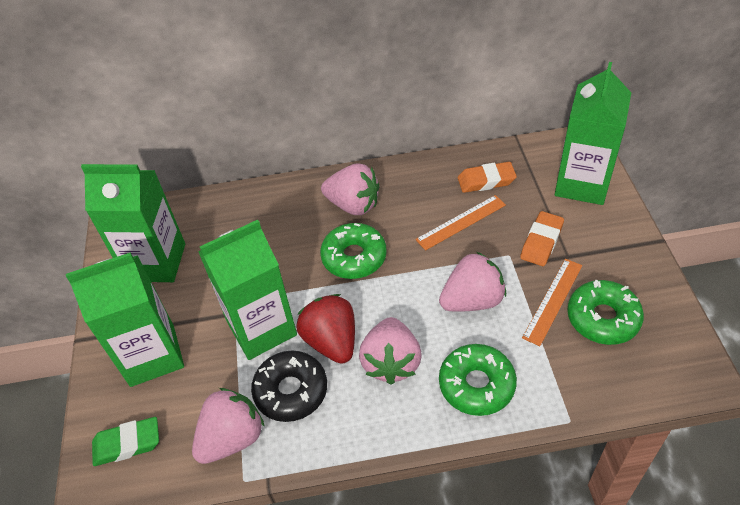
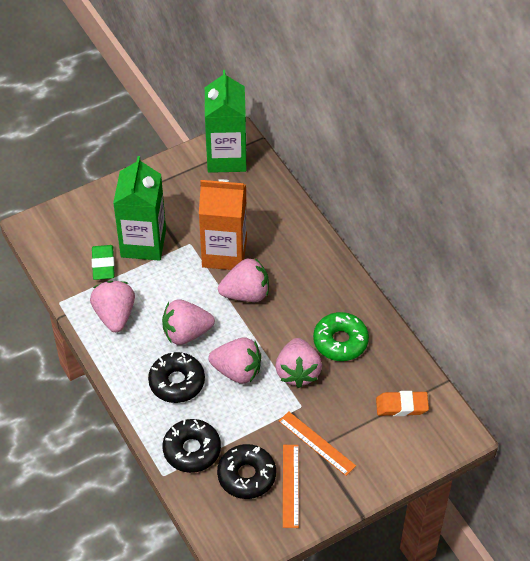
black donut: [251,350,327,422] = 1 -> [148,352,205,403] [162,419,221,473] [217,444,276,499] = 3
green carton: [66,252,184,387] [81,164,185,282] [198,220,297,360] [555,62,631,205] = 4 -> [113,156,166,261] [205,70,246,173] = 2
green donut: [320,223,387,279] [439,344,517,416] [567,280,644,345] = 3 -> [313,312,369,361] = 1
orange carton: none = 0 -> [199,179,247,270] = 1
orange eraser: [458,162,517,193] [520,211,564,266] = 2 -> [376,391,429,416] = 1
pink strawberry: [192,388,265,464] [321,164,380,215] [359,317,422,385] [439,252,506,312] = 4 -> [90,281,135,332] [162,299,215,345] [209,337,261,384] [218,258,269,302] [276,338,322,388] = 5
red strawberry: [296,294,355,364] = 1 -> none = 0

